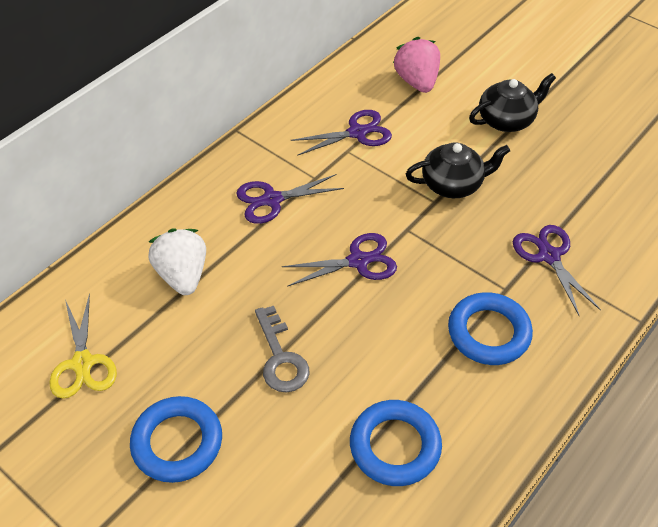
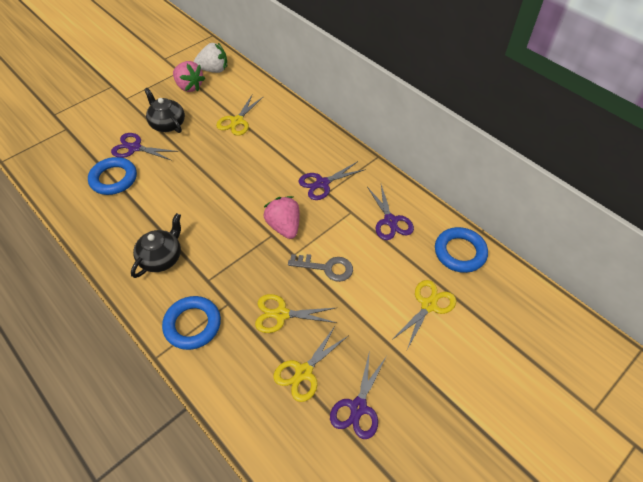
pink strawberry: [393,37,440,93] = 1 -> [173,61,205,92] [264,196,300,239] = 2
yellow scissors: [49,293,117,399] = 1 -> [216,95,264,136] [255,294,337,333] [273,326,348,402] [392,280,456,349] = 4

